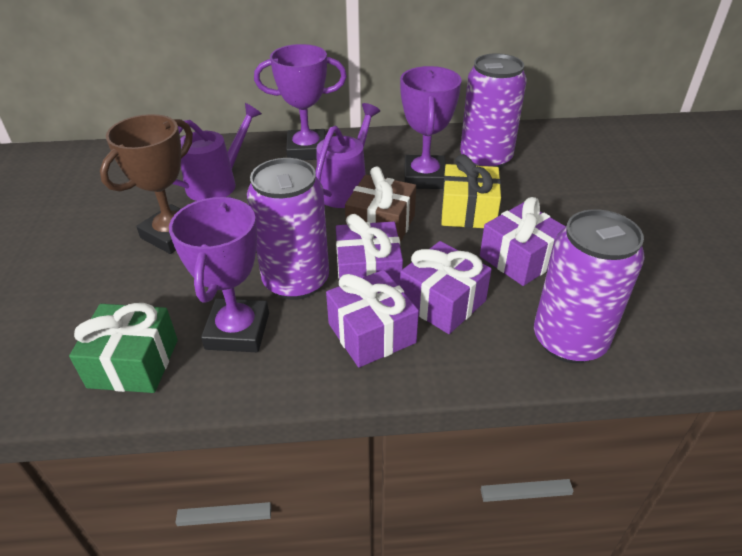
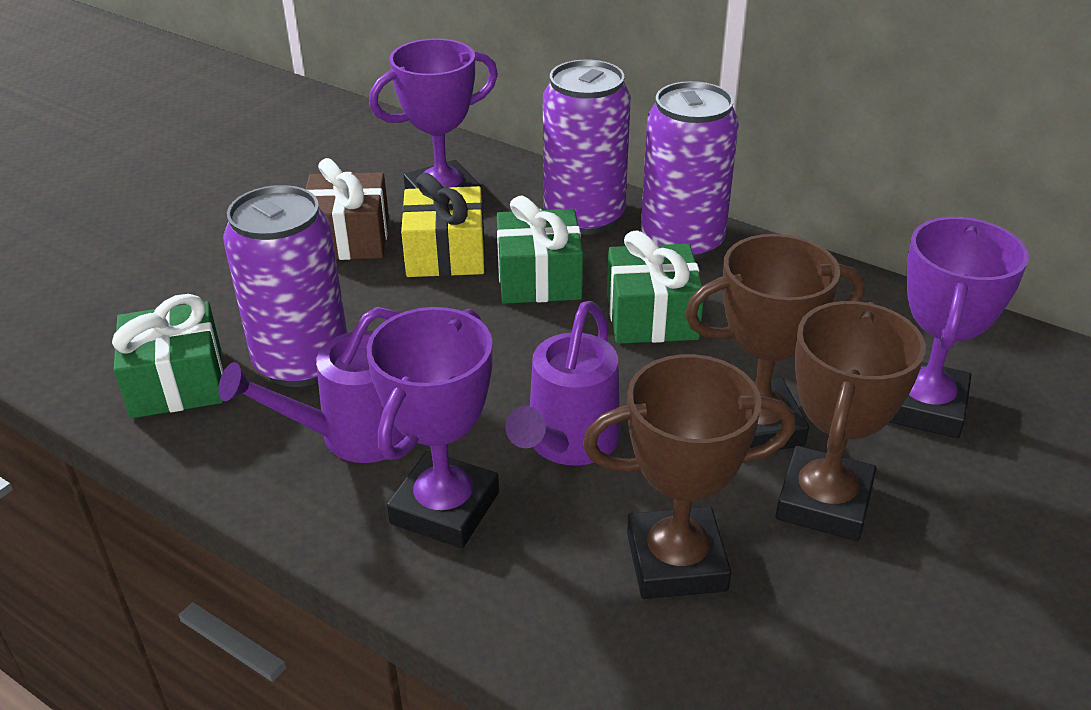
brown trophy: [100,114,193,254] = 1 -> [583,354,796,599] [685,234,864,450] [775,301,926,541] = 3
green gift: [69,303,178,393] = 1 -> [112,294,223,418] [497,196,583,304] [607,230,704,344] = 3
purple gift: [326,270,419,367] [336,214,403,286] [400,241,492,334] [480,197,566,286] = 4 -> none = 0

